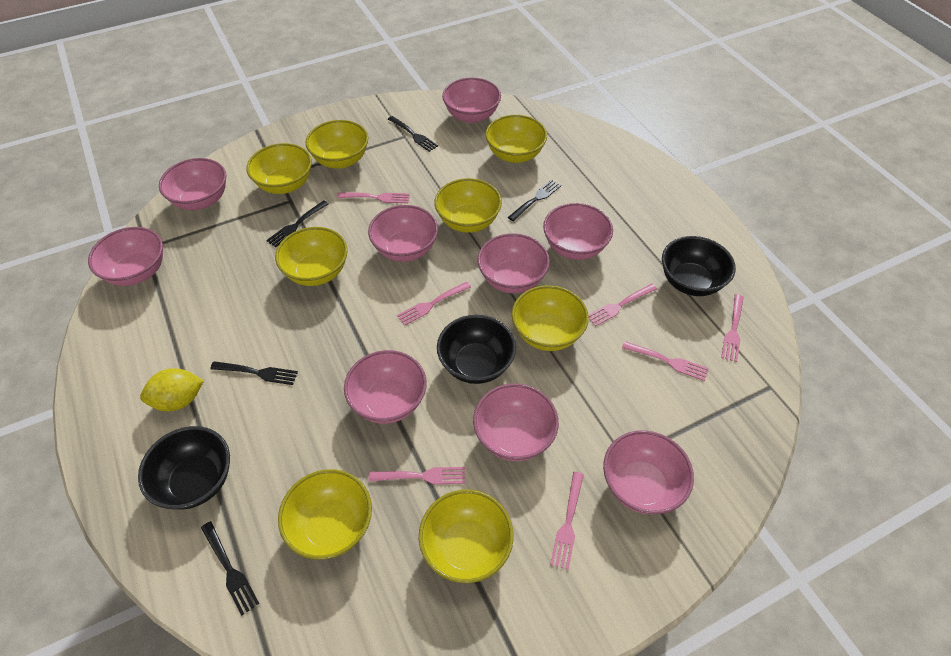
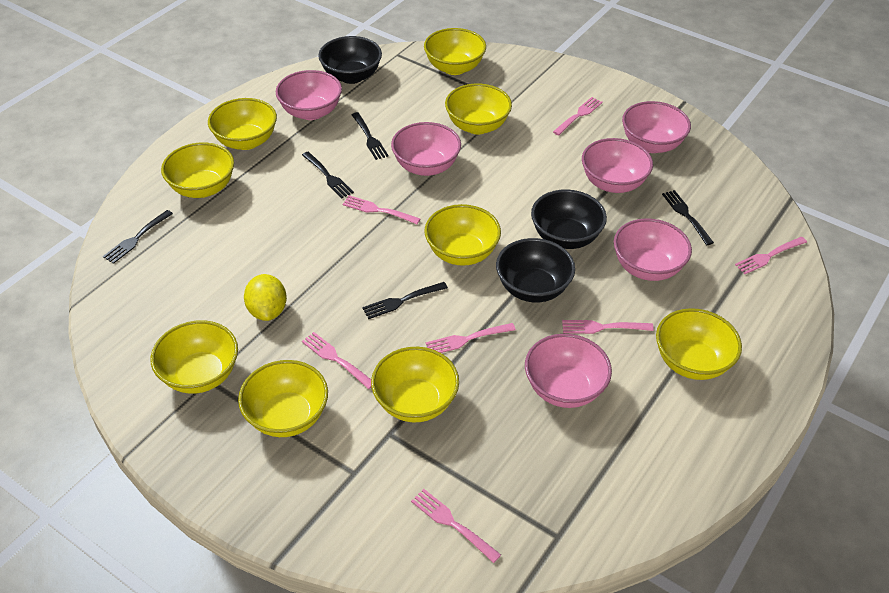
pink bowl: [88,227,163,286] [159,158,226,210] [344,350,427,424] [368,205,438,262] [442,78,501,123] [473,383,559,461] [477,233,550,293] [543,203,613,260] [603,430,694,515] = 9 -> [276,70,342,120] [391,122,461,176] [525,334,612,408] [582,138,653,193] [614,218,692,281] [622,101,691,153] = 6
yellow bowl: [246,143,312,194] [275,227,348,286] [278,469,372,560] [306,120,368,169] [419,490,514,583] [434,178,502,233] [485,115,547,163] [512,285,589,351] = 8 -> [151,320,238,394] [161,142,234,198] [208,98,277,150] [238,360,328,437] [371,347,459,423] [424,28,486,75] [424,204,501,266] [445,84,512,134] [656,308,742,380] = 9

